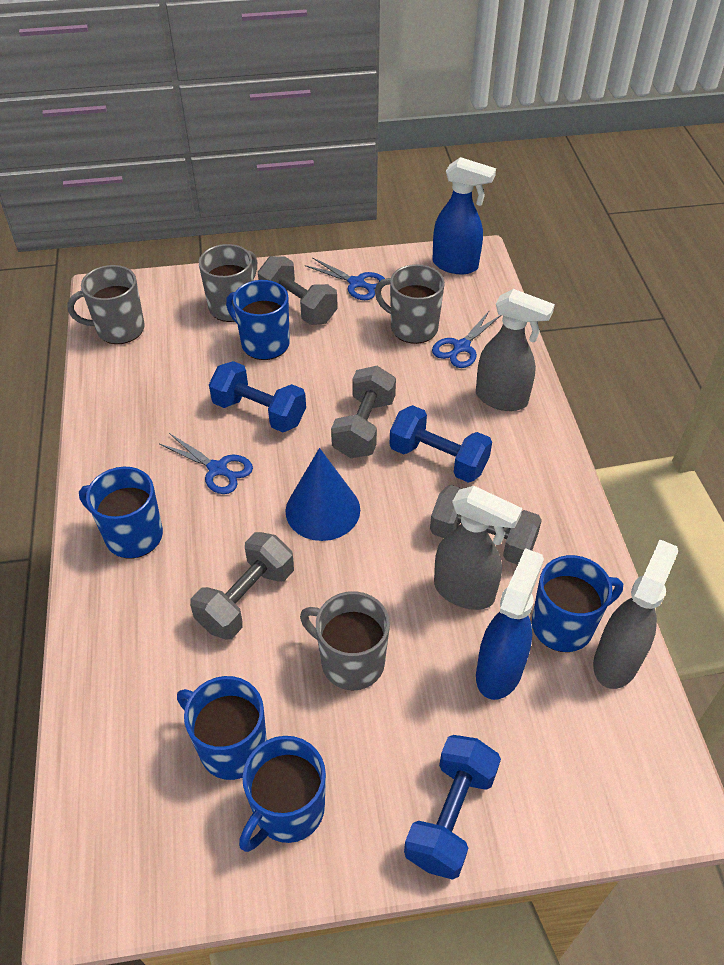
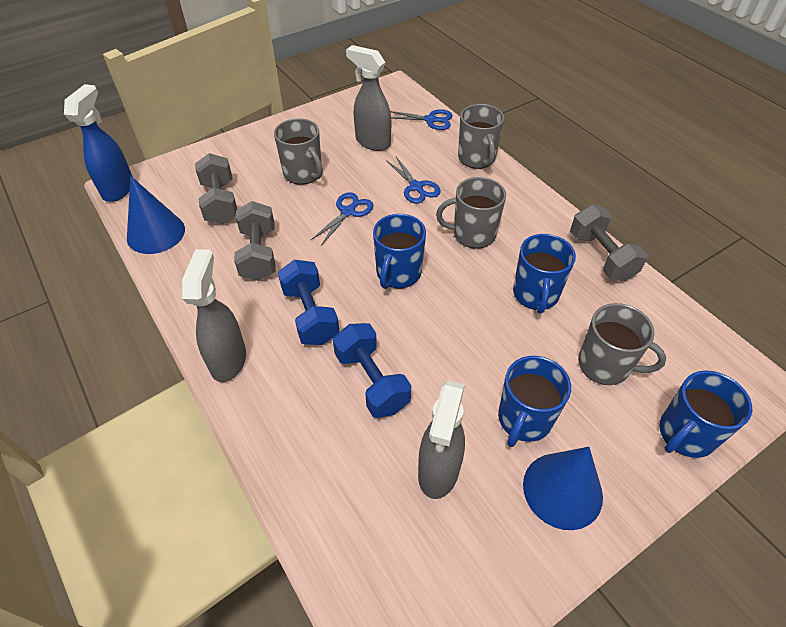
blue cone: [285,448,360,541] = 1 -> [127,176,185,254] [523,447,603,530] = 2
blue dumbbell: [209,361,306,432] [389,405,492,483] [404,735,501,880] = 3 -> [278,260,340,345] [333,323,411,418] = 2
blue mug: [79,467,163,559] [177,676,267,780] [226,280,290,360] [239,736,326,852] [532,555,623,652] = 5 -> [373,214,426,289] [498,356,571,447] [513,234,576,313] [659,371,752,458] = 4
blue spray bottle: [432,157,496,274] [476,548,544,700] = 2 -> [64,84,133,202] = 1
grey dumbbell: [190,532,294,640] [258,256,338,325] [331,366,396,458] [430,485,542,565] = 4 -> [195,153,237,224] [234,201,276,281] [570,204,648,281] = 3

